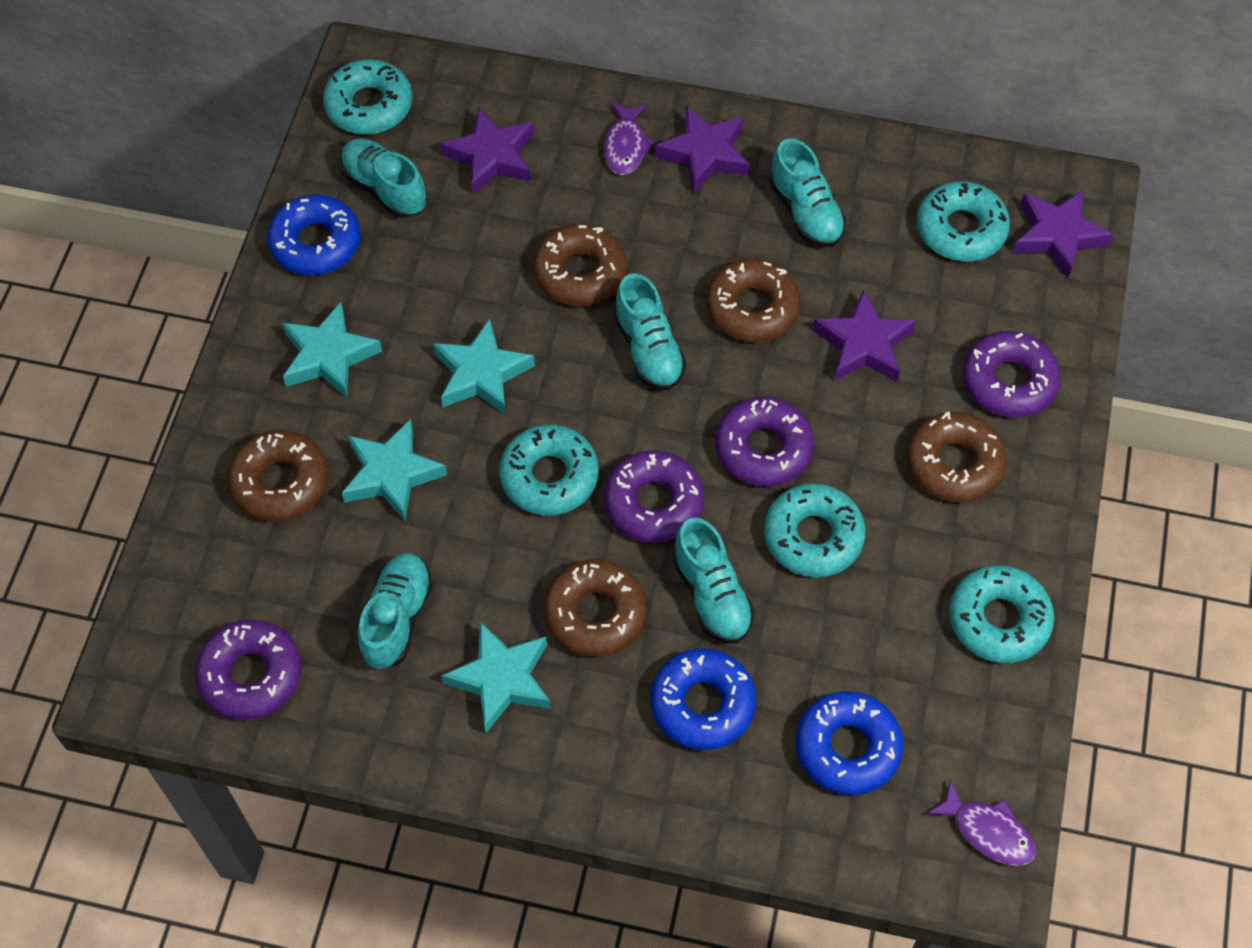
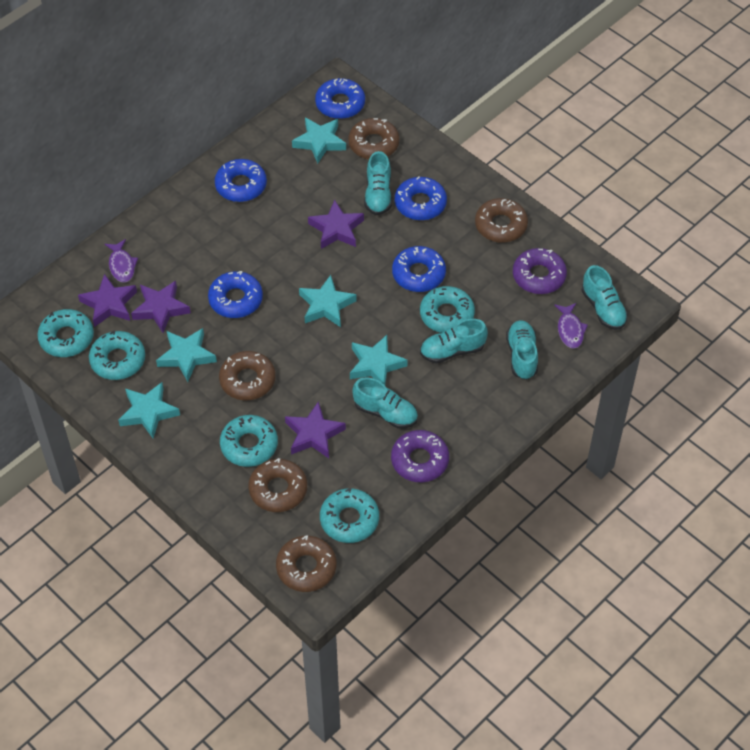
blue donut: [267,194,361,275] [650,648,756,750] [796,691,903,795] = 3 -> [208,271,263,318] [215,159,267,202] [315,78,365,119] [392,246,446,292] [395,177,447,220] = 5
purple donut: [195,620,301,720] [604,450,704,543] [715,397,814,487] [962,331,1061,418] = 4 -> [391,430,449,482] [513,248,567,294] = 2
turquoise star: [282,302,382,398] [342,419,447,521] [433,319,535,414] [441,621,551,733] = 4 -> [118,382,180,438] [156,328,217,382] [292,117,346,164] [299,275,357,327] [350,335,408,385] = 5

